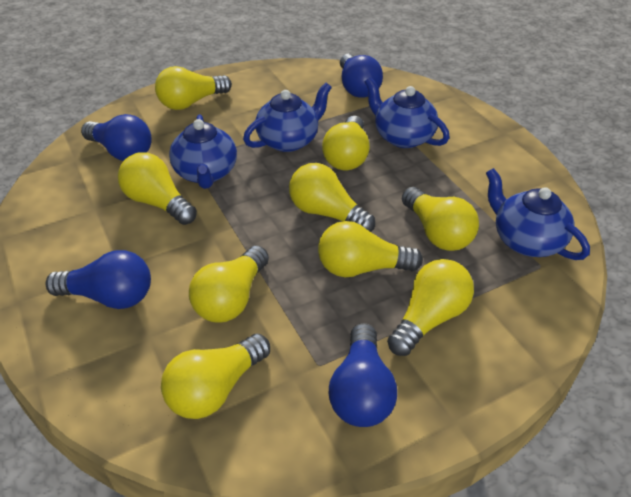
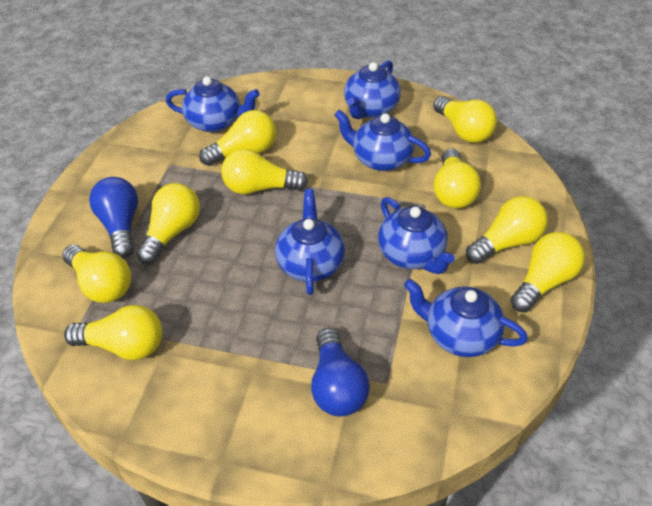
blue light bulb: [45,250,151,309] [81,114,152,161] [329,323,397,427] [340,54,383,98] = 4 -> [89,177,138,258] [311,328,370,417] = 2
blue teapot: [169,115,237,189] [243,83,332,152] [365,77,450,148] [486,168,590,260] = 4 -> [166,76,260,132] [275,189,345,295] [334,110,431,171] [344,60,401,119] [378,197,455,274] [404,279,528,357] = 6

